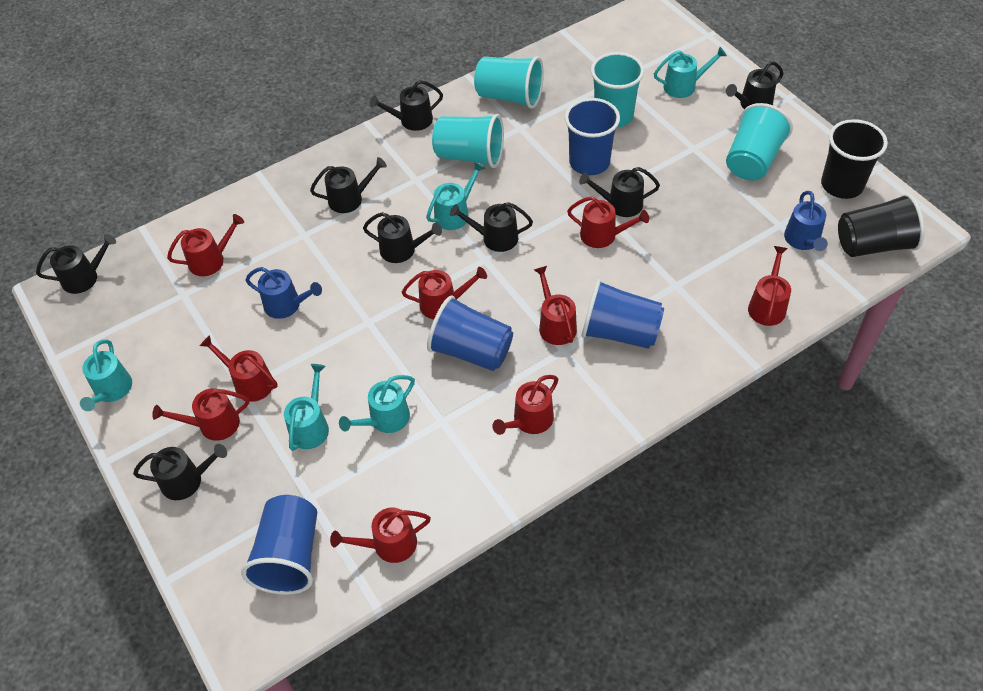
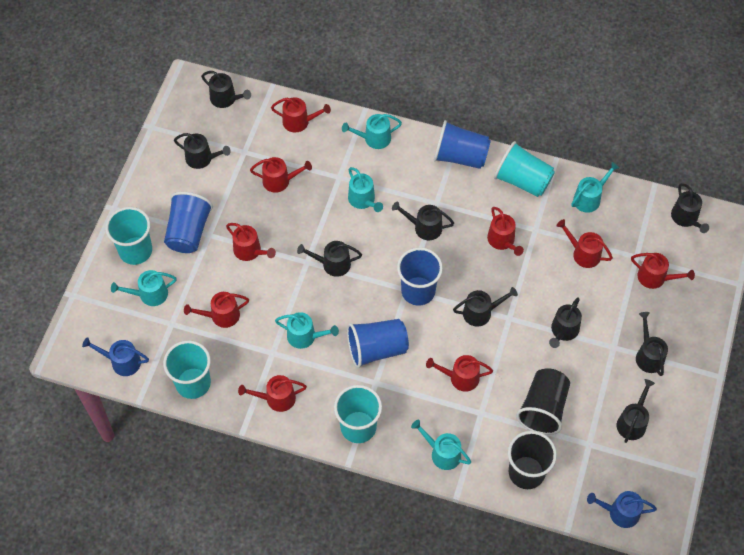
black watering can: [36,234,116,294] [133,444,227,500] [310,157,387,213] [363,212,442,263] [370,80,443,131] [450,202,533,252] [579,167,660,217] [726,61,784,109] = 8 -> [174,133,231,169] [201,71,251,108] [297,241,362,277] [392,201,454,240] [453,287,518,327] [549,297,582,348] [617,379,655,443] [636,312,668,376] [671,183,709,233] = 9
turquoise watering can: [80,339,132,411] [284,364,329,451] [339,375,415,433] [426,162,485,230] [654,47,727,98] = 5 -> [111,270,177,306] [275,312,339,349] [342,114,402,149] [348,167,383,212] [411,420,471,470] [571,162,619,213] = 6

